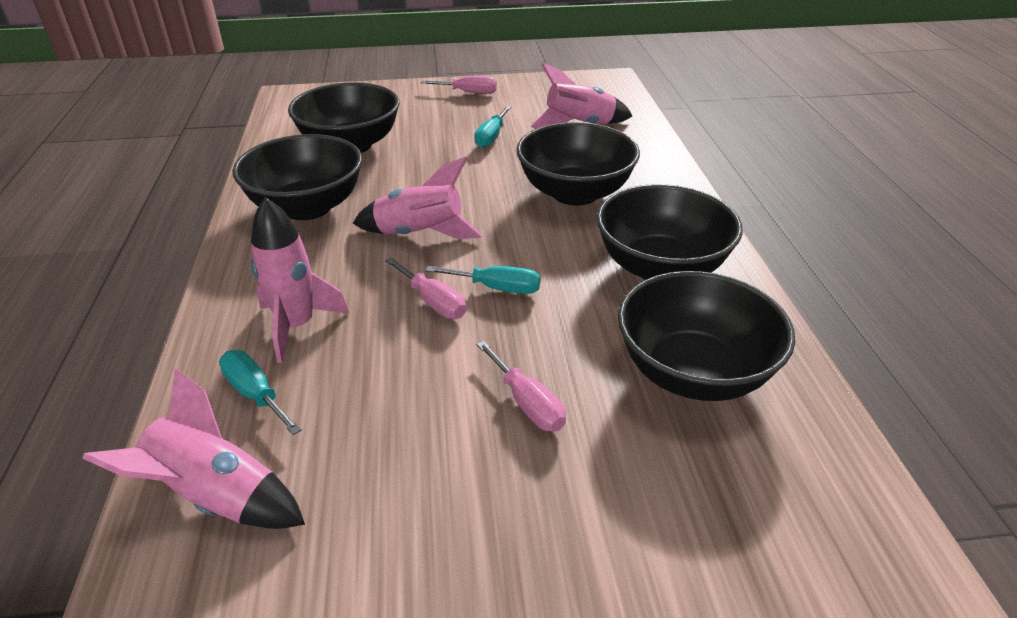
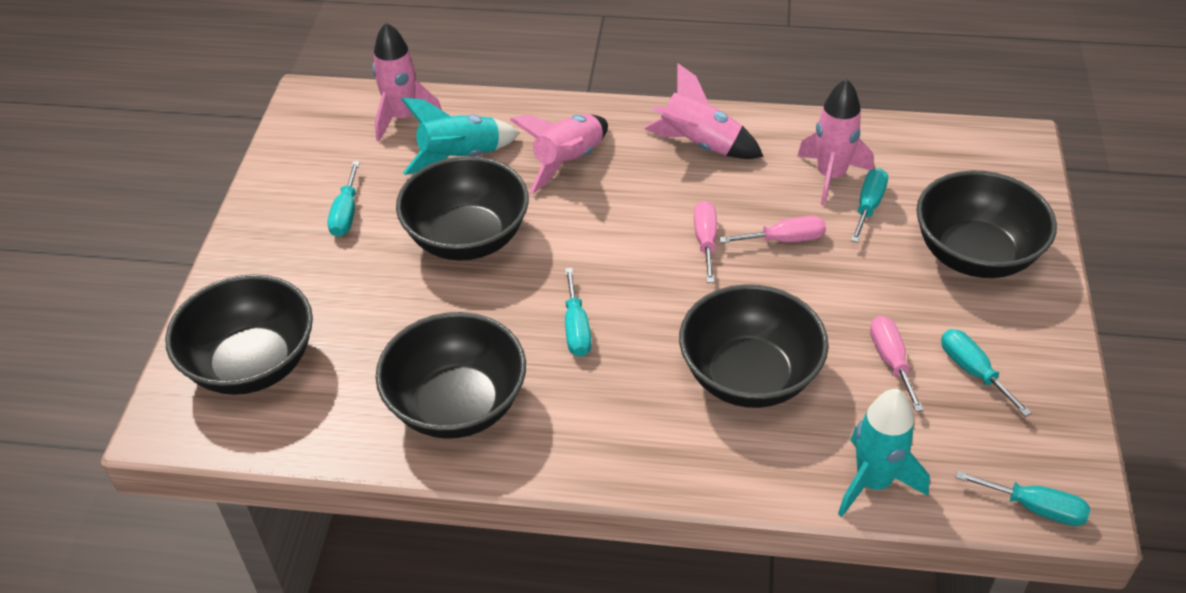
turquoise rocket: none = 0 -> [401,98,520,175] [838,389,930,517] = 2
turquoise screwdriver: [219,350,302,435] [425,266,541,294] [474,106,511,148] = 3 -> [327,161,360,237] [565,268,592,357] [851,168,888,243] [941,329,1032,417] [955,470,1090,526] = 5

